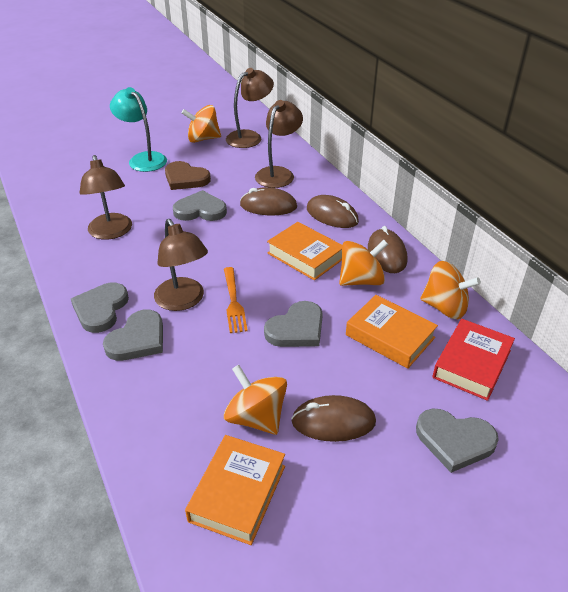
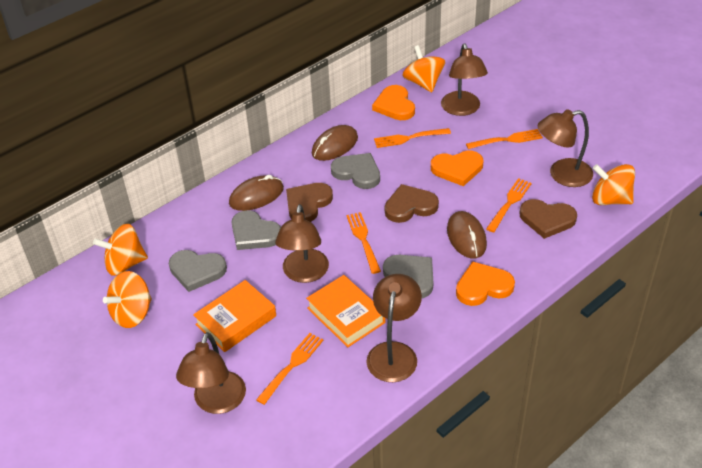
brown heart: [165,161,211,190] = 1 -> [286,183,333,222] [385,184,439,223] [520,199,577,239] = 3
brown lamp: [79,155,132,240] [154,219,208,311] [226,68,274,148] [255,100,303,188] = 4 -> [176,332,246,414] [275,204,329,283] [366,274,422,382] [441,44,488,116] [537,109,593,187] = 5
brown mouse: [240,187,297,215] [291,395,376,442] [307,195,359,228] [368,226,407,273] = 4 -> [229,175,284,211] [312,125,358,161] [447,211,487,259] = 3
grey heart: [71,283,129,333] [103,310,163,361] [173,190,227,221] [264,301,323,347] [416,408,499,473] = 5 -> [169,250,227,292] [231,210,281,250] [331,153,380,189] [383,255,433,299] = 4
orange book: [185,435,285,545] [267,222,342,281] [346,295,438,369] = 3 -> [193,280,276,352] [306,275,386,347] = 2
orange fork: [224,267,248,333] = 1 -> [256,333,323,405] [346,212,381,274] [374,128,451,148] [466,129,543,149] [486,178,532,232] = 5
orange heart: none = 0 -> [372,85,415,120] [431,151,483,186] [456,261,515,306] = 3
red book: [432,319,515,401] = 1 -> none = 0
turquoise lamp: [110,87,167,172] = 1 -> none = 0

